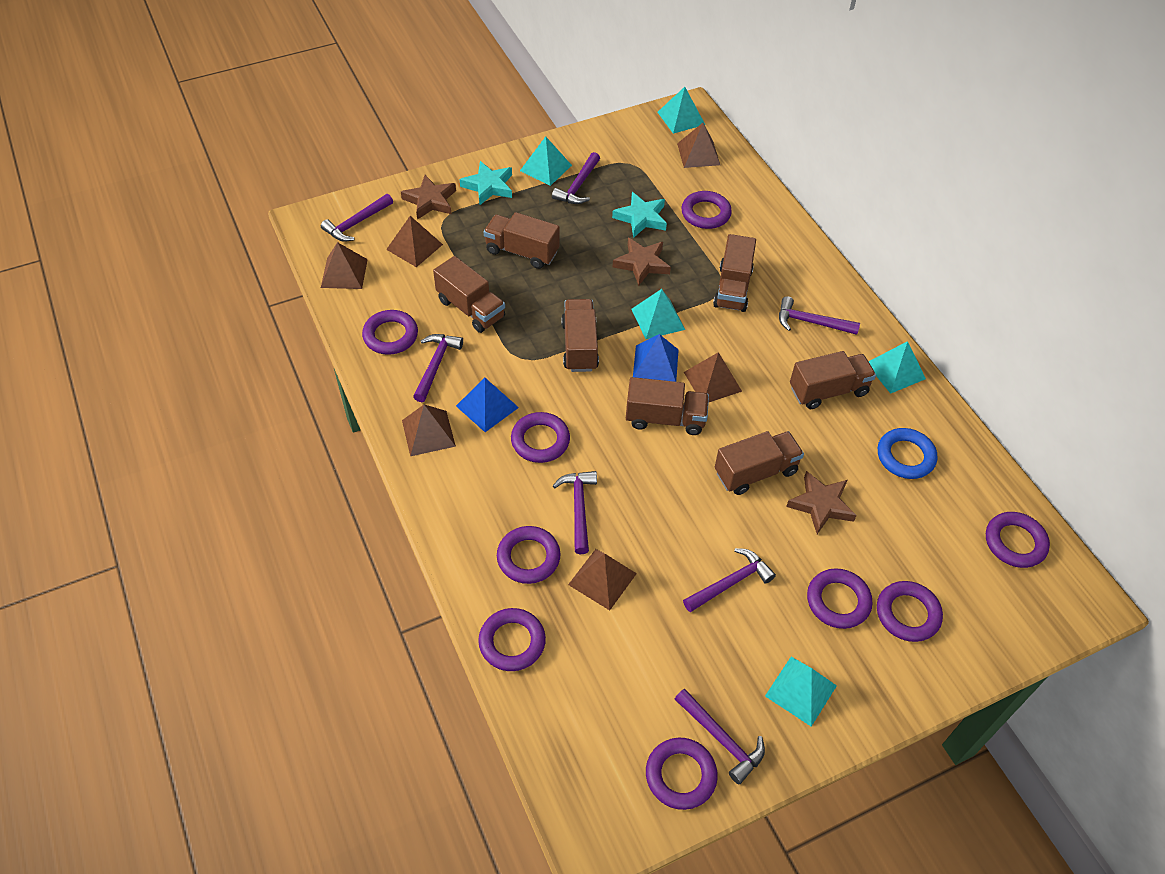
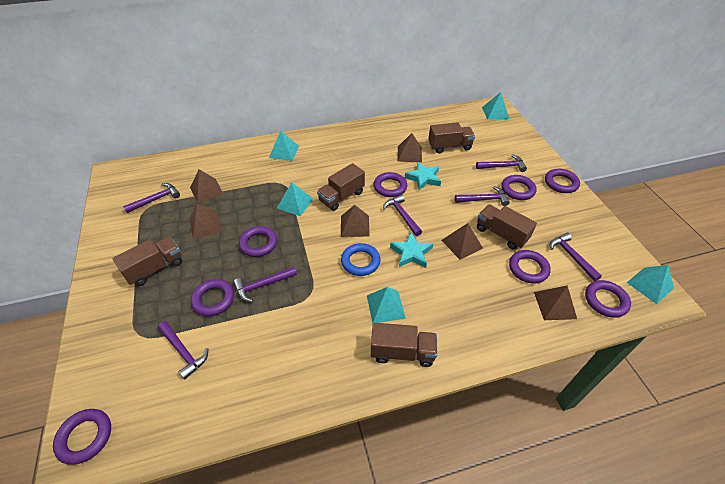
blue pyramid: [456,378,519,432] [633,334,679,382] = 2 -> none = 0
brown star: [401,175,456,220] [613,238,671,286] [786,471,857,534] = 3 -> none = 0
brown truck: [433,256,505,333] [484,212,560,269] [561,299,599,372] [626,377,709,435] [713,234,756,312] [715,431,804,495] [790,351,876,409] = 7 -> [113,237,182,286] [317,163,365,211] [371,323,437,367] [428,122,475,153] [477,204,537,249] = 5
purple ring: [362,310,418,355] [478,608,546,671] [497,526,560,584] [511,412,570,463] [646,738,718,810] [681,191,732,229] [807,568,873,629] [877,581,943,642] [986,512,1050,568] = 9 -> [53,409,111,465] [191,279,234,316] [239,226,277,257] [374,172,407,197] [501,175,537,200] [509,250,551,284] [545,169,580,193] [585,280,631,318] = 8

